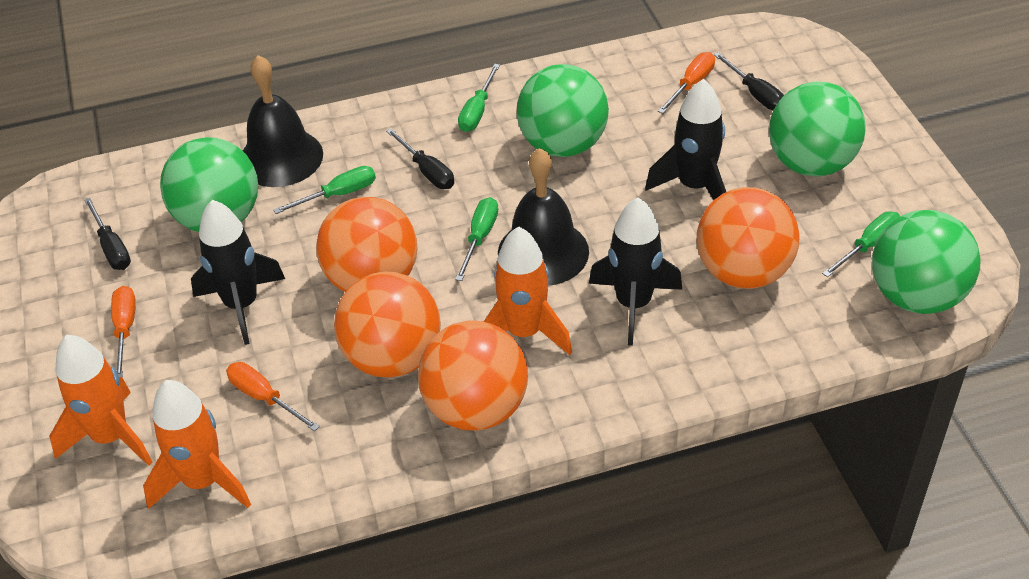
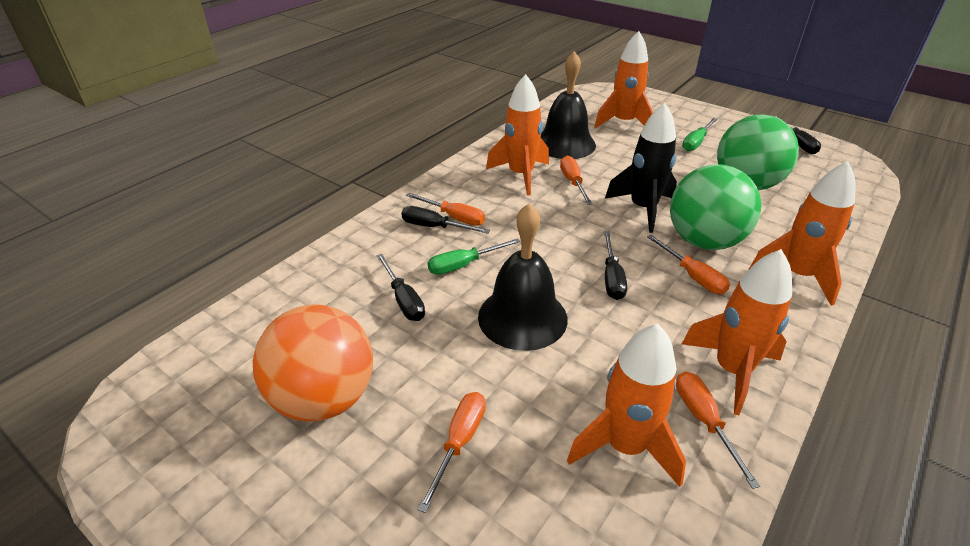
black rocket: [191,200,285,345] [589,197,682,346] [645,79,726,200] = 3 -> [605,103,677,233] = 1
black screwdriver: [84,198,131,270] [386,128,454,189] [714,52,784,110] = 3 -> [376,254,425,321] [401,206,490,233] [604,231,627,300] [774,115,821,154] = 4
green ball: [160,137,258,232] [517,64,609,157] [769,82,866,177] [872,210,981,314] = 4 -> [670,164,761,250] [717,114,799,190] = 2
green screwdriver: [273,166,376,214] [455,197,498,281] [458,64,500,132] [822,211,900,277] = 4 -> [428,238,521,275] [682,118,717,151] = 2
orange ball: [316,197,418,292] [334,271,441,378] [418,320,528,431] [696,187,800,289] = 4 -> [253,304,373,422] = 1
orange rocket: [49,335,153,466] [143,380,251,509] [484,226,572,355] = 3 -> [486,74,549,196] [567,324,686,487] [594,31,653,129] [682,249,792,415] [749,161,856,306] = 5
orange screwdriver: [111,286,136,378] [226,362,320,431] [658,52,715,114] = 3 -> [406,193,485,226] [417,392,486,513] [560,155,592,205] [647,235,730,294] [676,371,760,489] = 5

